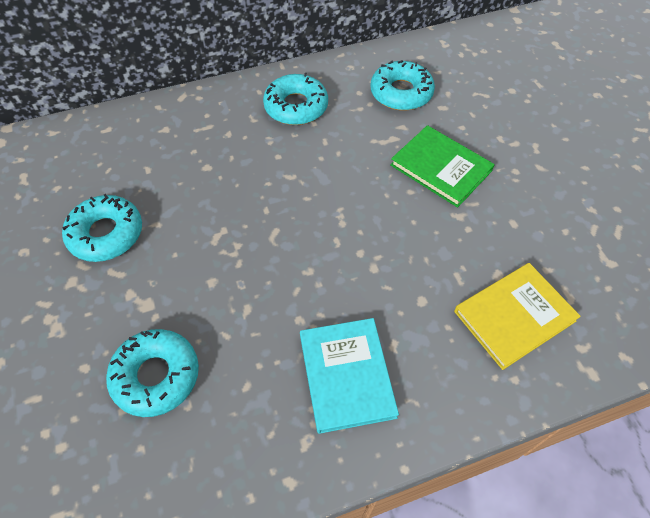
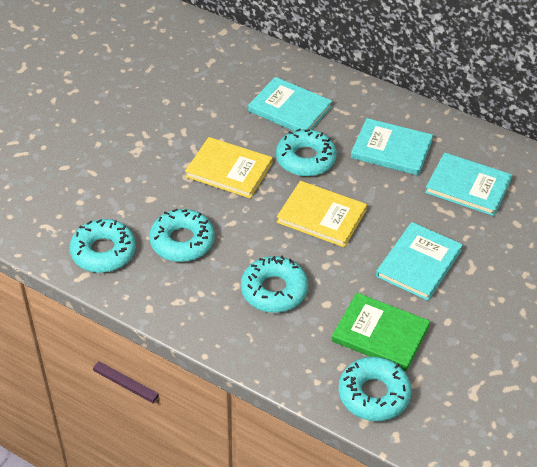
turquoise book: [300,318,399,434] = 1 -> [248,77,332,131] [351,118,433,176] [376,222,463,301] [425,153,512,216] = 4
turquoise donut: [62,194,142,262] [106,329,199,417] [263,73,328,125] [371,60,435,111] = 4 -> [70,219,136,273] [149,209,215,262] [241,256,308,313] [276,129,337,177] [339,357,411,421] = 5
yellow book: [454,263,581,370] = 1 -> [185,137,273,198] [277,181,367,248] = 2

